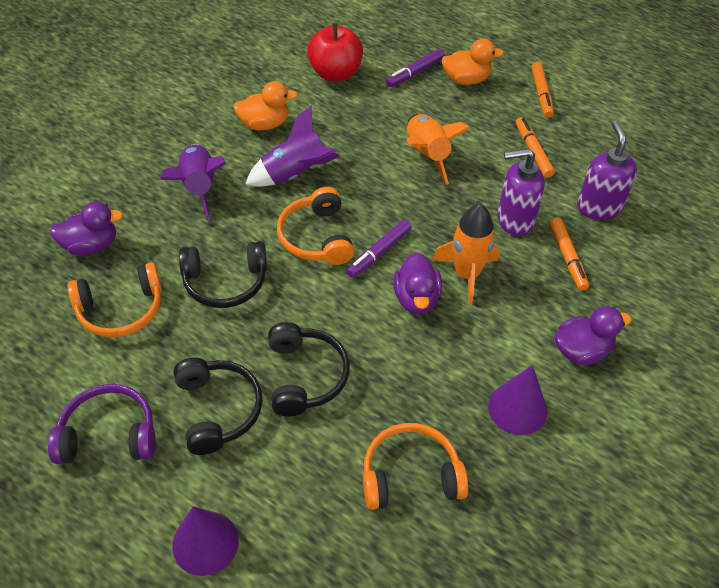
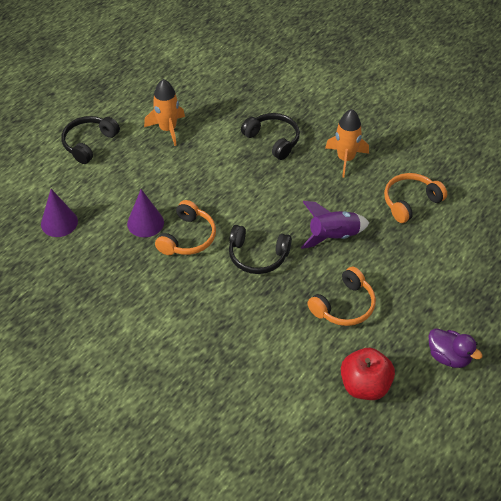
orange duck: [233,81,298,130] [442,39,504,85] = 2 -> none = 0
orange marker: [516,117,555,178] [531,62,554,118] [550,217,589,291] = 3 -> none = 0
purple duck: [50,202,123,255] [393,253,442,314] [555,306,632,365] = 3 -> [429,328,483,368] = 1
purple headphones: [48,384,155,464] = 1 -> none = 0
purple marker: [346,220,412,278] [386,49,445,87] = 2 -> none = 0
purple rocket: [160,144,226,220] [245,105,340,187] = 2 -> [301,201,369,249] = 1
purple soap dispenser: [497,148,545,236] [577,121,637,220] = 2 -> none = 0

